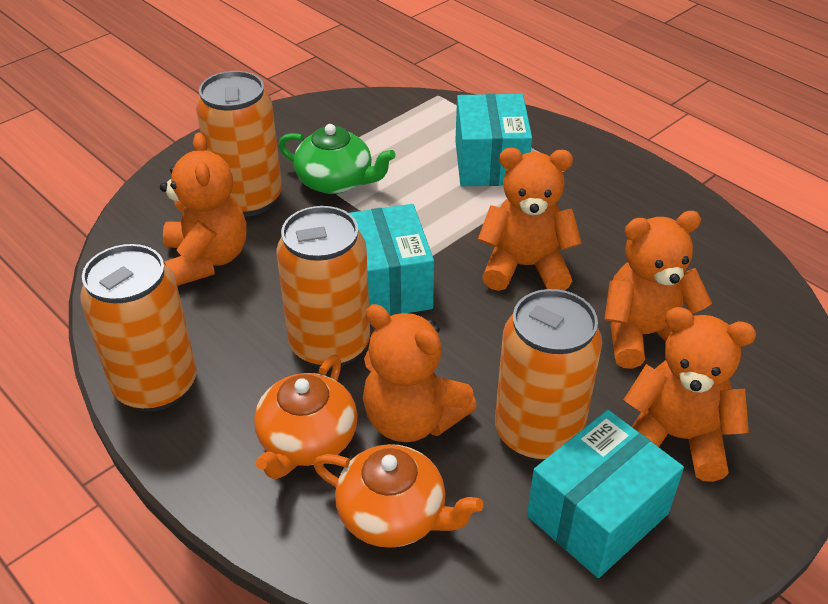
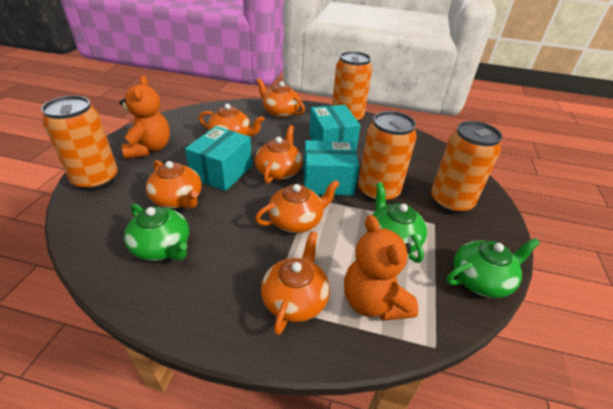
green teapot: [278,124,396,194] = 1 -> [124,204,189,261] [372,183,427,263] [447,238,540,298] = 3
orange teapot: [254,355,358,479] [313,444,483,548] = 2 -> [146,160,202,209] [199,104,264,137] [255,125,302,183] [255,180,340,233] [257,78,305,118] [261,231,330,335] = 6
orange teddy bear: [160,132,247,286] [363,304,477,442] [478,148,582,291] [604,211,712,369] [624,307,756,482] = 5 -> [119,76,170,159] [344,215,419,321] = 2

